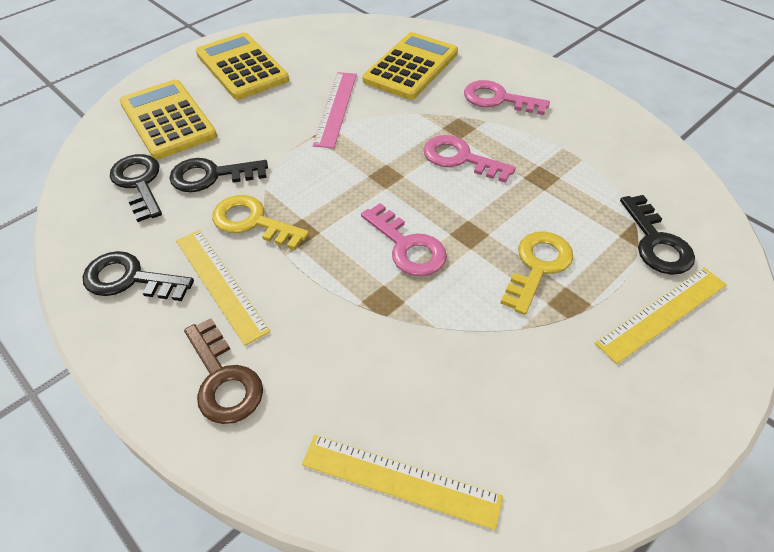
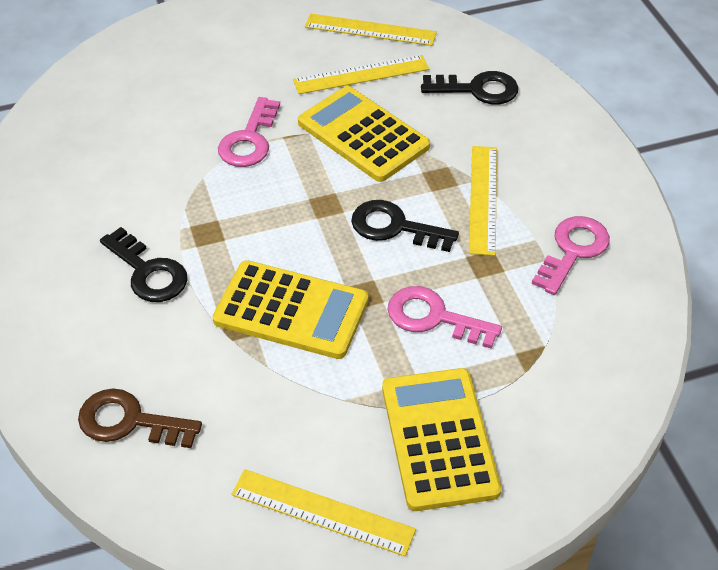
black key: [83,251,194,301] [110,154,162,222] [169,158,268,192] [620,195,695,275] = 4 -> [100,227,187,302] [351,200,459,252] [421,71,519,104] = 3
pink ruler: [313,72,357,148] = 1 -> none = 0
yellow key: [212,195,309,250] [500,231,573,315] = 2 -> none = 0
yellow ruler: [176,230,270,346] [302,435,503,530] [595,268,727,364] = 3 -> [231,469,416,556] [293,55,429,94] [305,14,437,46] [469,146,497,256] = 4

